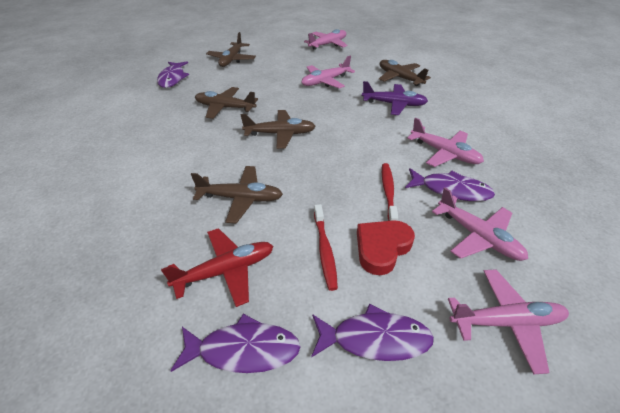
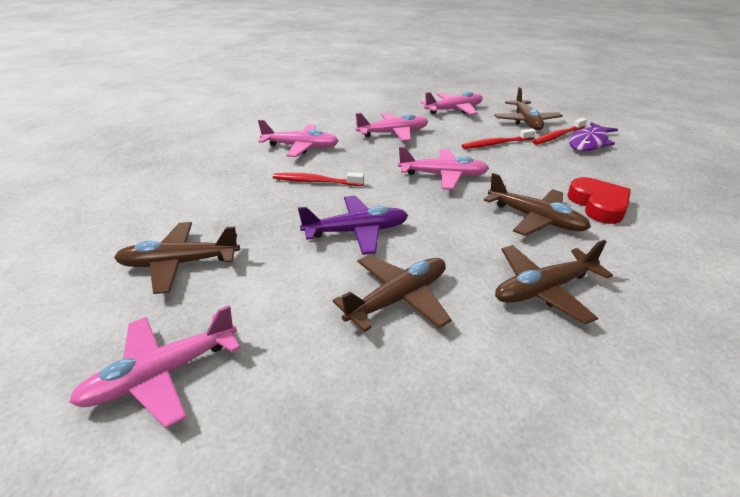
purple fish: [157,61,189,88] [170,314,301,373] [311,304,434,361] [405,168,495,201] = 4 -> [569,122,618,151] = 1
red plane: [161,228,273,307] = 1 -> none = 0
red toothbrush: [314,204,338,291] [382,163,398,221] = 2 -> [273,172,364,186] [462,129,536,149] [532,118,587,145] = 3

